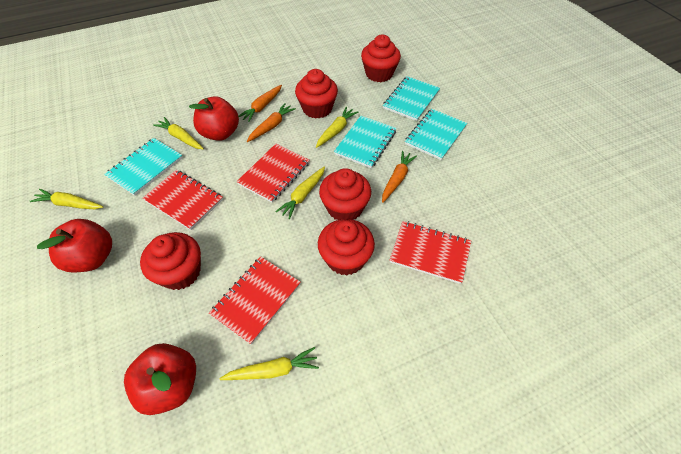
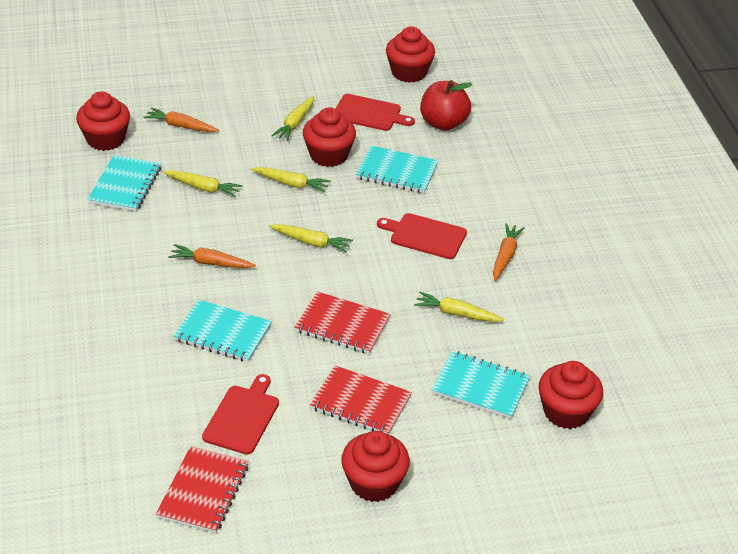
red apple: [37,219,112,273] [124,343,196,415] [189,96,239,141] = 3 -> [420,80,472,131] = 1
red cutting board: none = 0 -> [202,374,279,455] [335,94,415,131] [377,213,467,259] = 3
red notebook: [143,170,223,230] [209,256,301,345] [237,144,310,203] [390,221,471,284] = 4 -> [156,446,249,533] [295,291,391,354] [310,365,412,434] = 3

